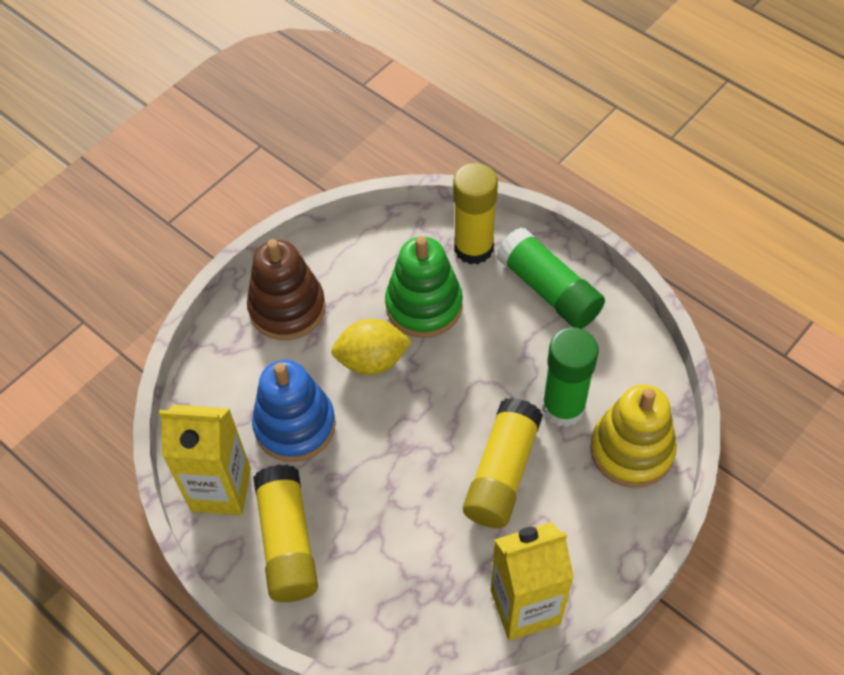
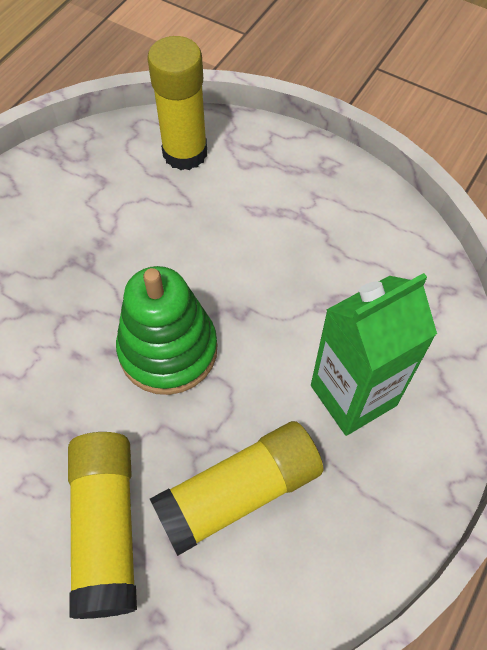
blue stacking toy: [252,360,336,462] = 1 -> none = 0
brown stacking toy: [247,239,326,340] = 1 -> none = 0
green carton: none = 0 -> [311,273,437,436] = 1
green glue stick: [497,227,605,329] [542,328,599,427] = 2 -> none = 0
yellow carton: [159,405,251,515] [491,522,574,641] = 2 -> none = 0
yellow lemon: [331,319,412,375] = 1 -> none = 0
yellow stacking toy: [590,384,677,488] = 1 -> none = 0

